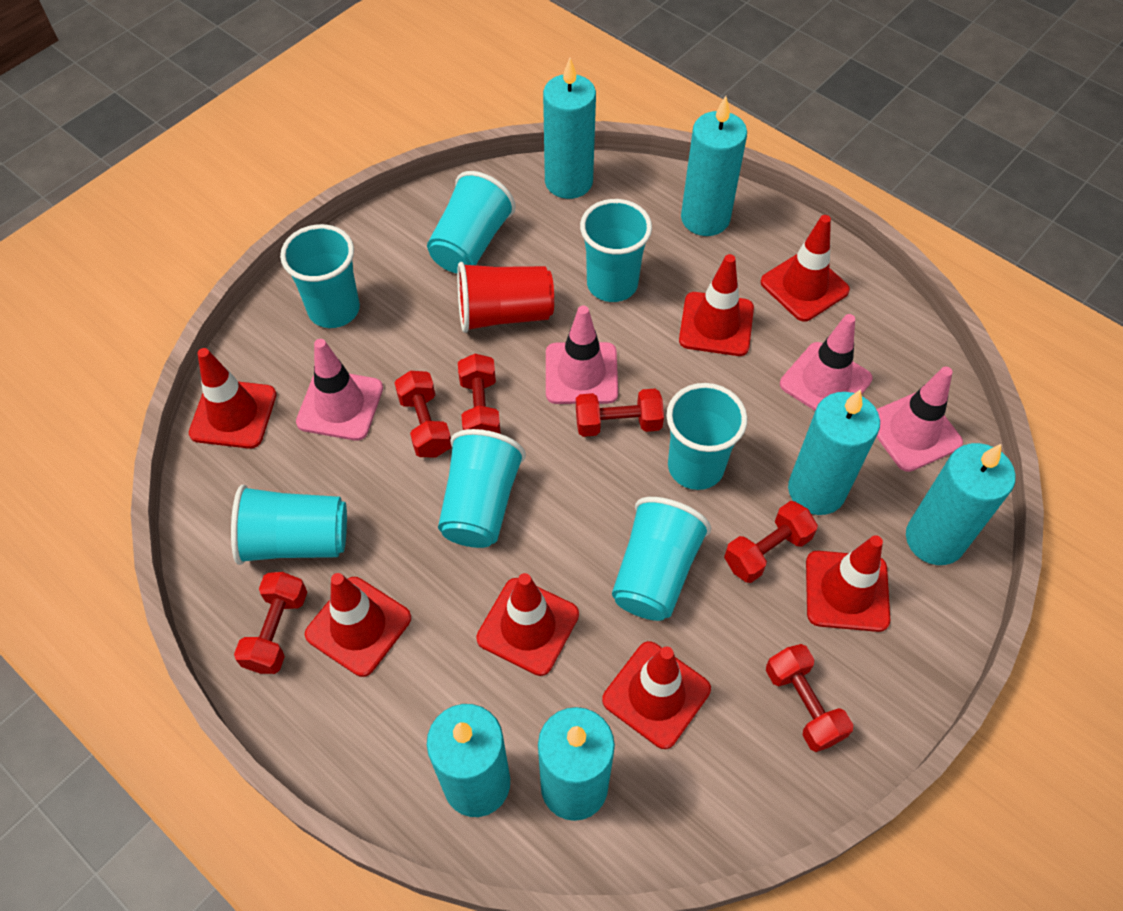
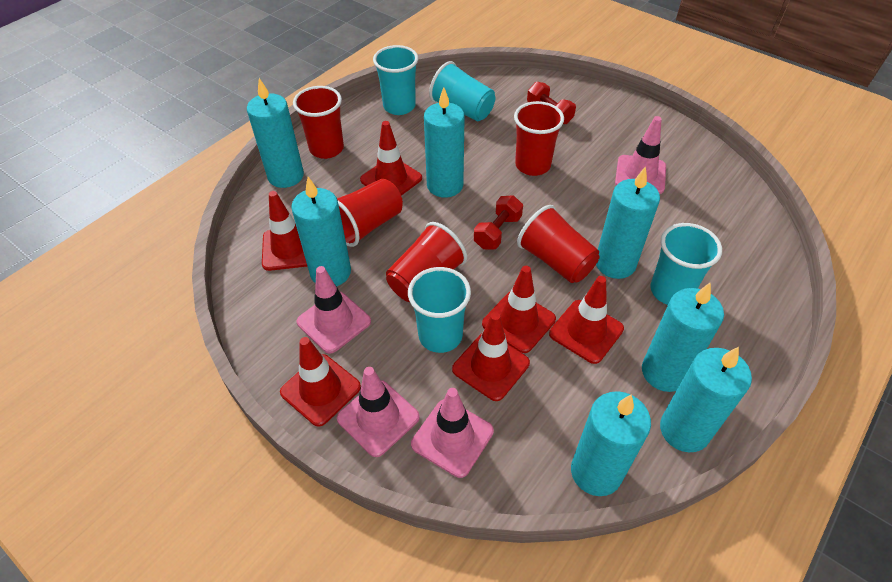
red cup: [457,262,554,333] = 1 -> [293,86,344,159] [337,179,403,247] [386,222,467,302] [514,101,564,176] [517,205,600,283] = 5
red dumbbell: [234,572,307,674] [395,371,451,457] [458,354,501,434] [576,389,664,437] [724,501,818,583] [766,644,853,752] = 6 -> [474,195,523,249] [527,82,576,124] = 2
red traffic cone: [189,348,277,449] [305,573,411,677] [476,573,579,676] [602,641,711,749] [679,254,754,356] [761,215,850,322] [806,535,890,632] = 7 -> [262,191,307,271] [280,337,361,426] [360,121,422,196] [452,312,530,401] [482,266,556,353] [549,276,624,364] = 6
turquoise candle: [427,704,510,817] [538,707,615,821] [543,58,596,199] [681,96,747,236] [788,389,880,515] [906,443,1016,565] = 6 -> [247,78,304,188] [291,177,351,286] [424,87,465,198] [571,391,651,496] [596,166,660,279] [642,282,724,392] [660,347,752,452] = 7
turquoise cup: [231,485,347,565] [280,224,360,328] [427,171,516,273] [438,429,526,548] [580,199,652,302] [612,497,711,621] [666,383,747,490] = 7 -> [373,45,418,115] [408,267,471,353] [429,61,495,121] [650,223,722,305] = 4

